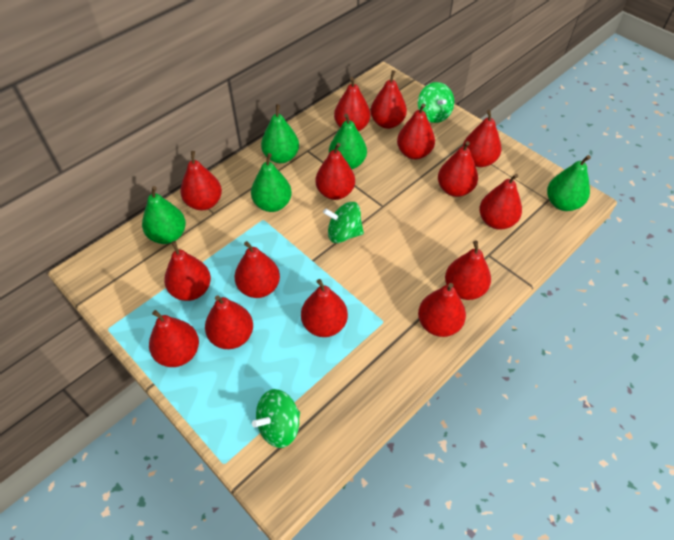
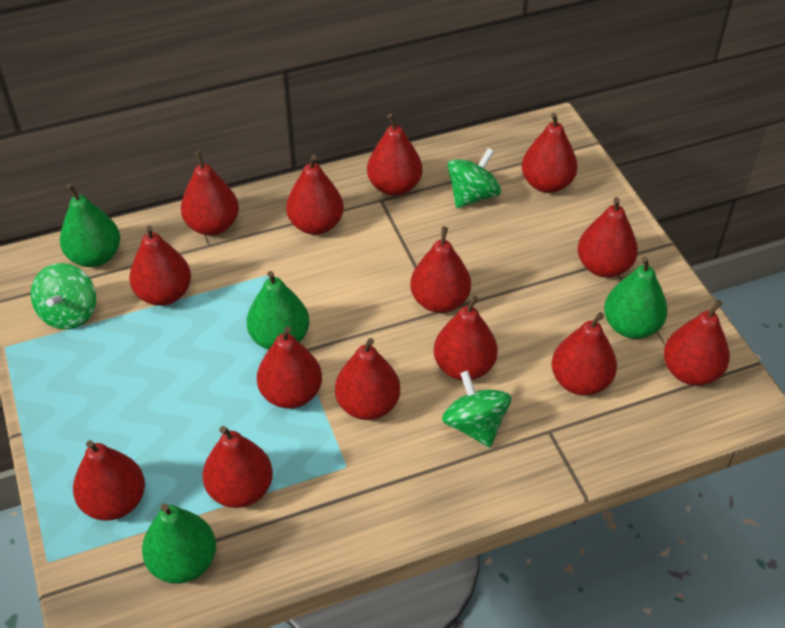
green pear: [142,186,186,244] [251,153,292,212] [261,104,299,163] [329,114,367,169] [547,155,591,211] = 5 -> [60,184,120,267] [142,503,216,584] [247,271,310,350] [604,257,668,339] = 4
red pear: [149,310,199,367] [164,241,211,301] [180,151,222,210] [205,295,253,349] [234,241,280,298] [301,279,348,337] [315,143,355,200] [334,77,370,131] [370,70,407,129] [397,104,435,159] [418,283,466,337] [438,141,478,197] [445,241,491,300] [463,110,501,167] [479,174,522,230] = 15 -> [73,440,145,521] [129,225,191,306] [181,151,239,236] [202,426,273,508] [257,326,322,409] [286,155,344,235] [335,338,400,420] [367,114,422,196] [410,226,471,313] [434,296,498,381] [522,113,578,193] [551,312,617,396] [578,197,638,278] [664,300,730,386] = 14

